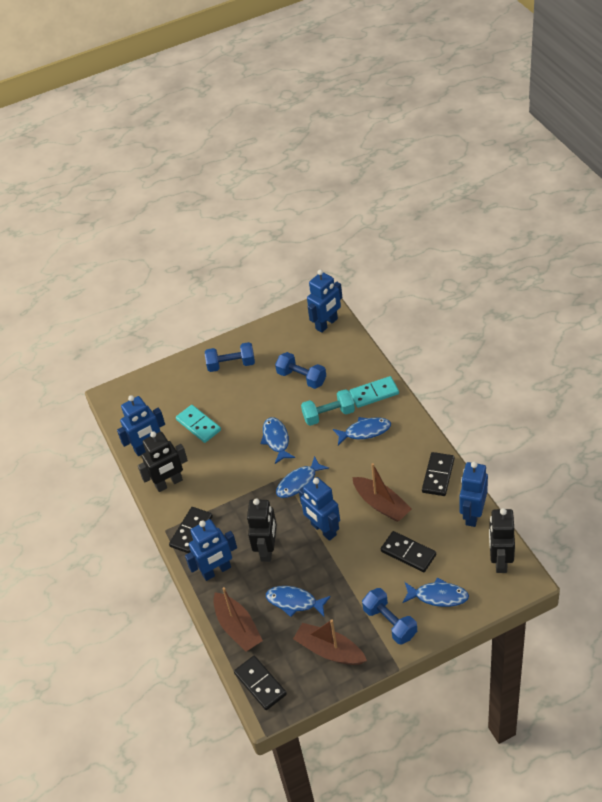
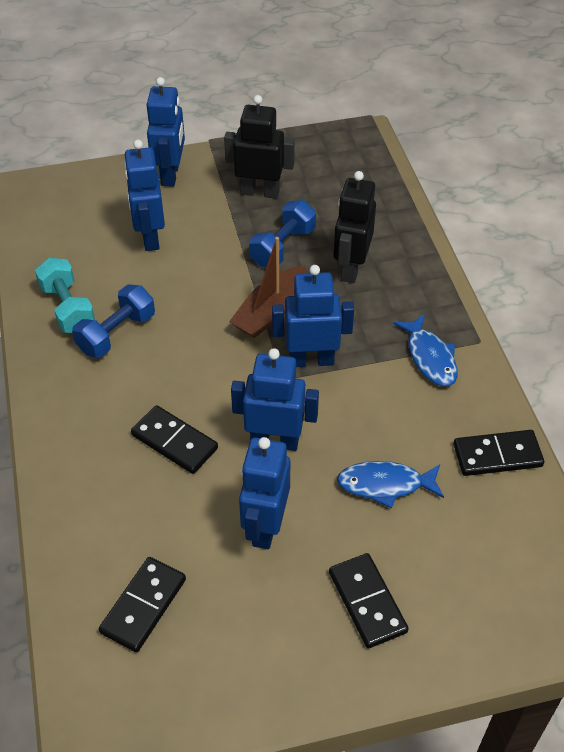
black robot: [138,431,188,492] [247,498,277,562] [489,508,515,573] = 3 -> [224,95,295,199] [333,171,376,283] = 2
blue dumbbell: [205,342,255,372] [275,352,326,389] [362,588,417,644] = 3 -> [72,284,155,358] [249,200,316,267] = 2
blue fish: [260,417,295,464] [266,586,331,617] [276,456,329,498] [333,417,391,445] [403,577,469,607] = 5 -> [337,461,444,508] [393,314,458,386] = 2
brown boat: [213,587,263,651] [293,619,367,665] [352,463,412,522] = 3 -> [229,237,306,338] = 1
turquoise domino: [176,405,221,443] [349,376,399,408] = 2 -> none = 0

